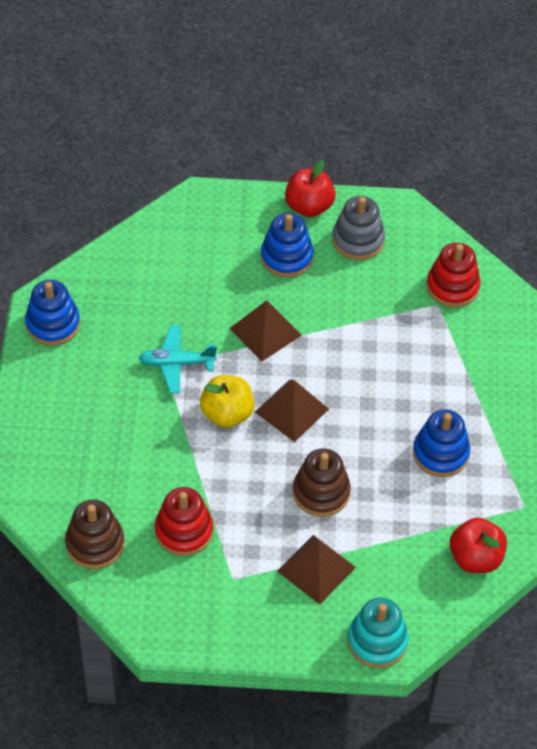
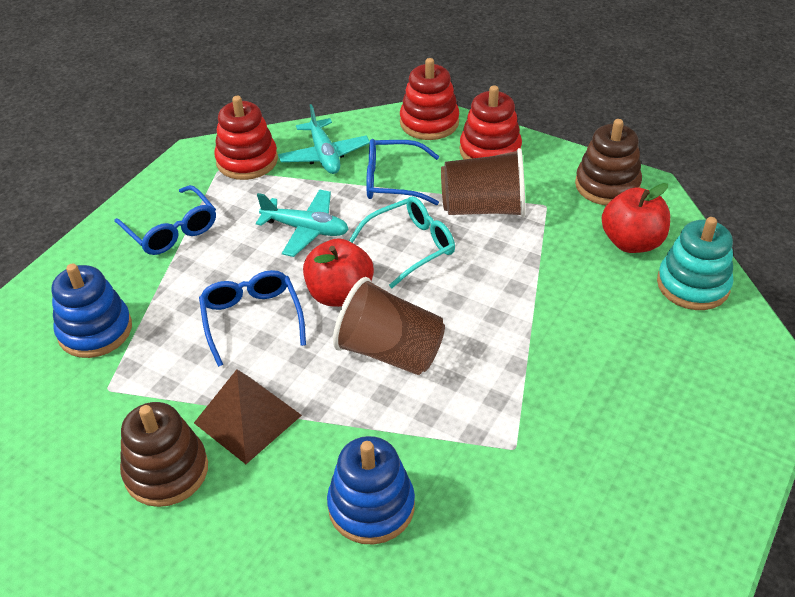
blue glasses: none = 0 -> [114,185,216,255] [199,270,306,367] [366,139,439,205] = 3
blue stacking toy: [25,280,80,346] [261,213,314,278] [413,409,470,477] = 3 -> [52,264,132,358] [327,436,415,545] = 2
brown cup: none = 0 -> [333,277,445,375] [441,148,526,218] = 2
brown pyramid: [229,300,302,361] [255,380,329,442] [277,535,356,604] = 3 -> [194,369,302,464] = 1
grey stacking toy: [332,196,385,260] = 1 -> none = 0
red stacking toy: [155,487,213,556] [427,243,481,308] = 2 -> [214,96,278,180] [400,58,459,140] [460,85,522,159] = 3
turquoise glasses: none = 0 -> [349,196,455,288] = 1
turquoise plane: [139,325,217,393] = 1 -> [256,189,349,257] [278,104,370,174] = 2
yellow apple: [200,375,254,428] = 1 -> none = 0

